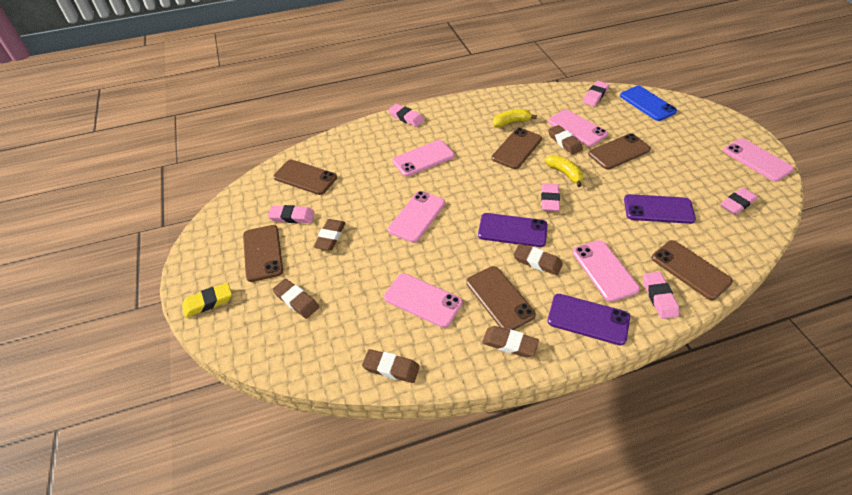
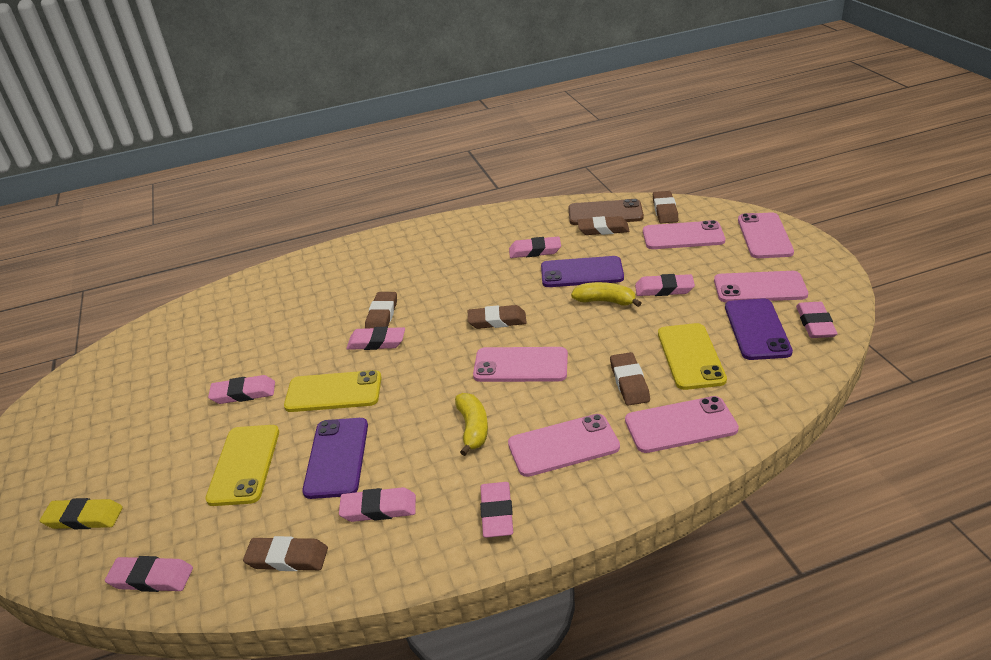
blue phone: [620,86,677,121] = 1 -> none = 0
brown phone: [243,225,283,282] [273,160,337,195] [466,266,536,330] [491,128,542,169] [588,133,651,170] [652,240,733,300] = 6 -> [569,199,644,225] = 1
pink eraser: [268,205,315,223] [388,104,424,127] [541,183,560,211] [583,81,609,106] [643,272,679,319] [721,188,758,215] = 6 -> [105,556,193,592] [208,375,275,404] [339,487,416,522] [346,327,405,350] [480,482,513,538] [509,237,561,258] [635,274,695,296] [796,302,838,338] = 8
yellow phone: none = 0 -> [205,425,279,506] [284,370,382,412] [658,323,727,390] = 3

